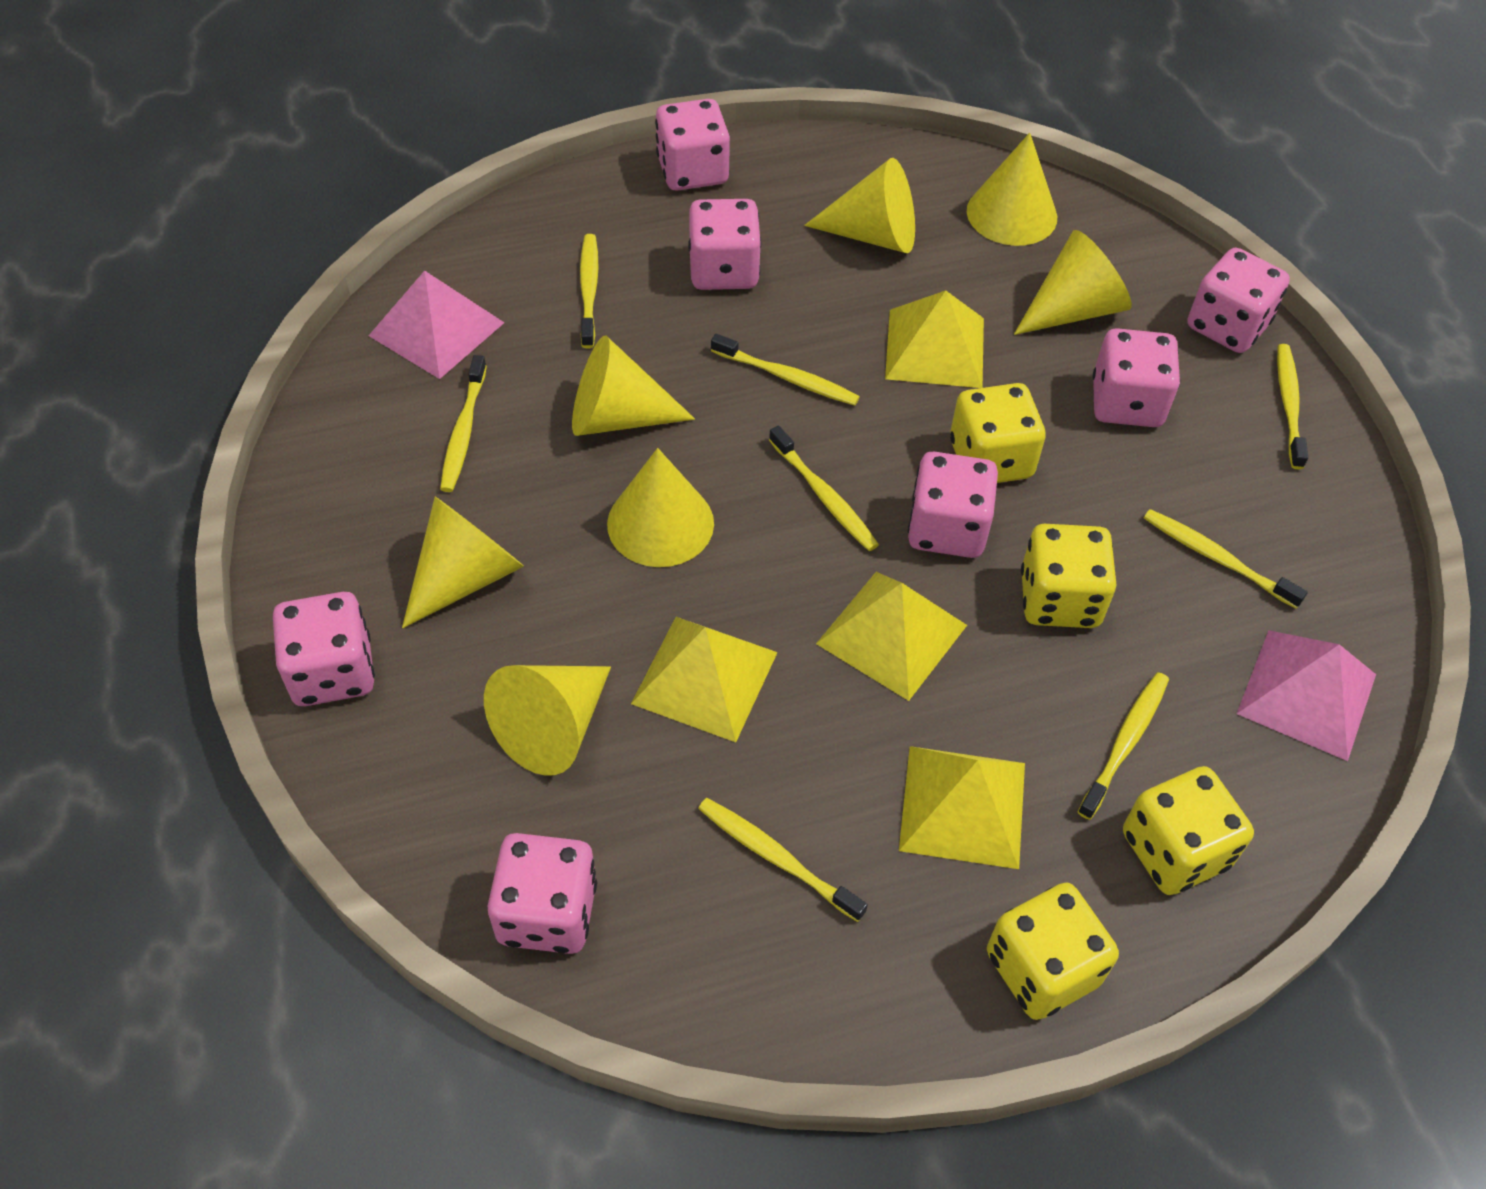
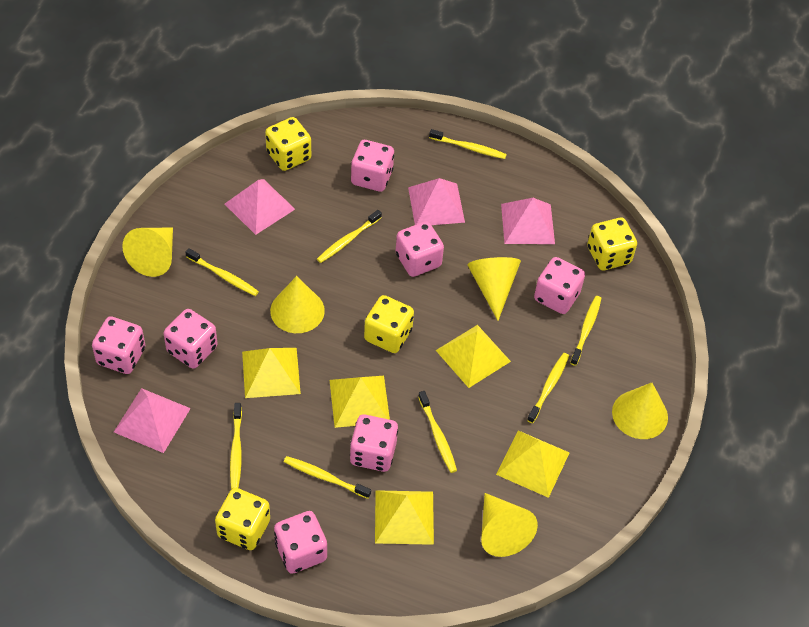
pink pyramid: [368,271,505,379] [1237,630,1376,761] = 2 -> [114,388,191,453] [225,179,295,235] [408,178,465,225] [501,198,555,244] = 4
yellow cone: [402,497,524,628] [484,665,611,776] [572,335,695,436] [607,448,714,567] [804,158,915,253] [967,133,1057,246] [1014,230,1132,335] = 7 -> [122,228,173,277] [270,276,325,333] [467,257,521,321] [481,493,538,557] [612,383,668,439] = 5
yellow pyramid: [631,617,778,742] [816,572,967,701] [885,290,984,388] [899,746,1025,869] = 4 -> [242,348,301,398] [329,376,390,428] [375,490,434,545] [436,325,511,388] [496,430,570,498] = 5

